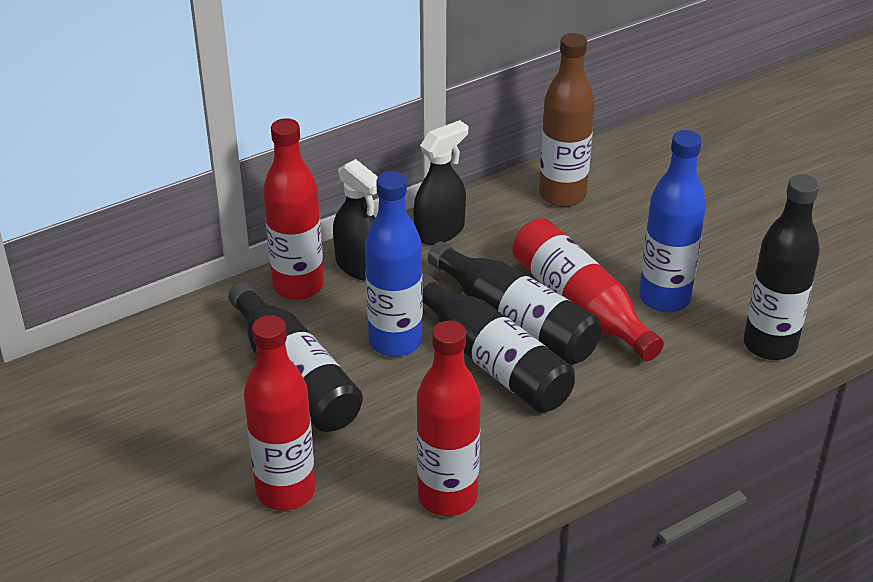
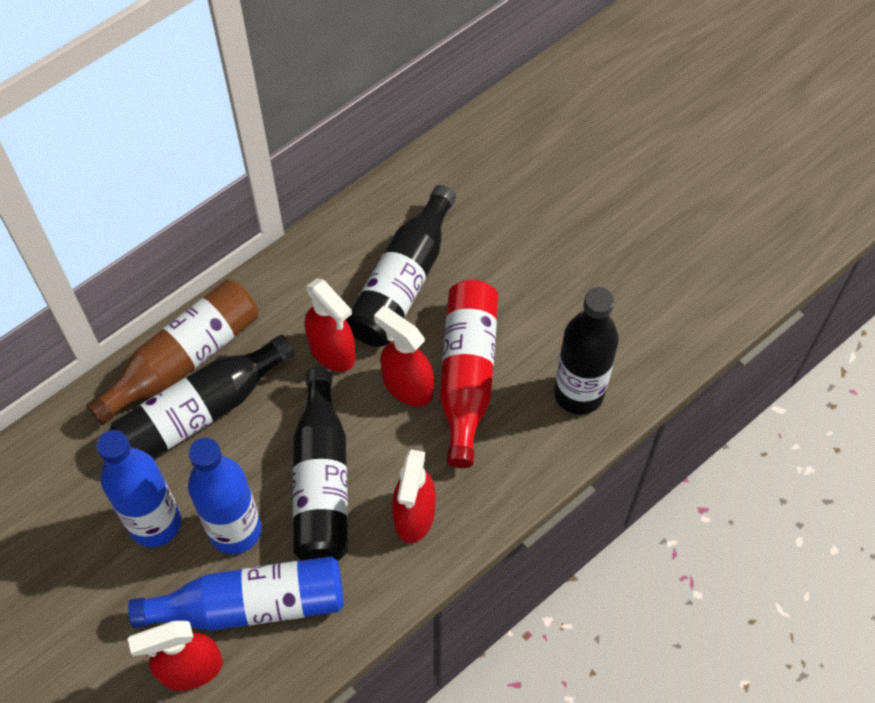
black spray bottle: [333,159,378,281] [413,120,468,245] = 2 -> none = 0
blue bottle: [365,171,423,357] [639,130,706,313] = 2 -> [96,430,181,547] [128,556,344,630] [188,438,261,554] = 3
red bottle: [244,315,316,511] [263,118,324,300] [416,321,481,516] [512,218,664,361] = 4 -> [440,280,498,468] = 1
red spray bottle: none = 0 -> [128,621,223,691] [305,278,356,372] [374,306,434,406] [392,450,436,543] = 4

